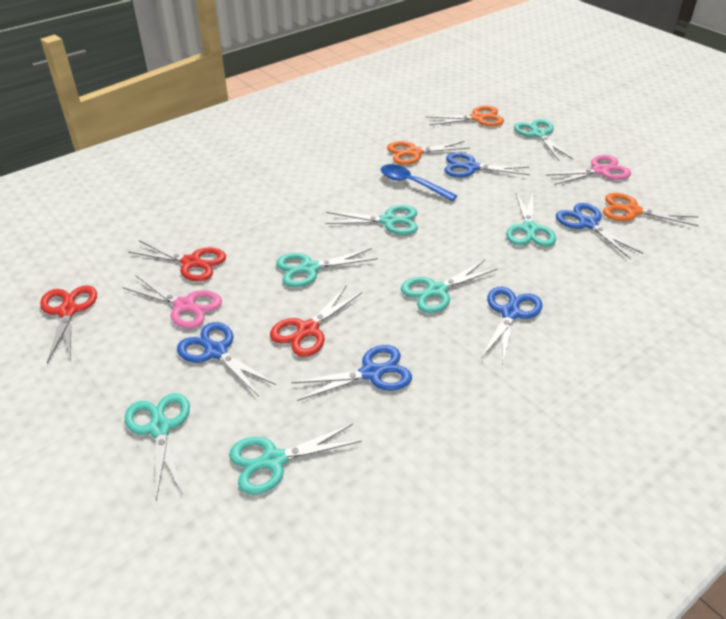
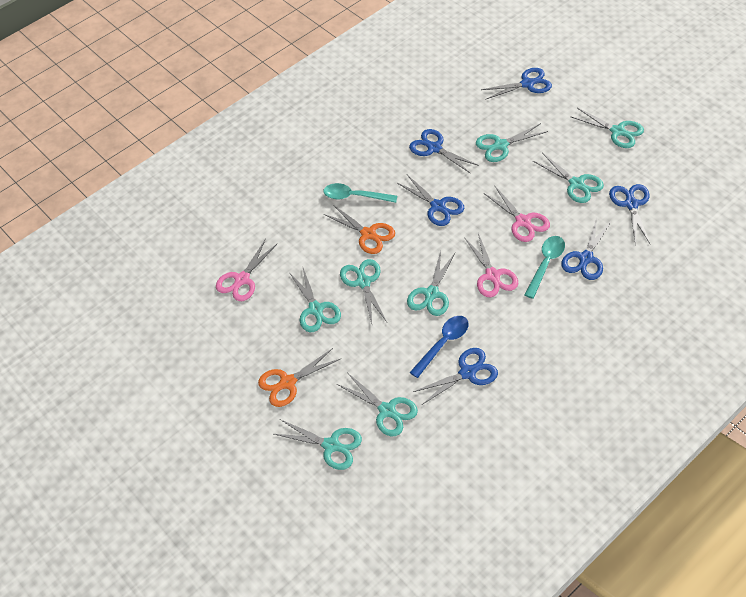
blue scissors: [177,322,276,396] [291,345,412,401] [444,153,530,177] [481,287,543,366] [556,203,643,259] = 5 -> [397,175,465,226] [409,129,479,174] [413,348,498,405] [481,68,552,100] [561,218,612,280] [609,184,650,245] = 6
orange scissors: [387,141,469,165] [426,106,504,126] [603,193,699,226] = 3 -> [258,348,340,407] [324,205,395,254] = 2
pink scissors: [122,275,222,329] [546,155,631,185] = 2 -> [216,239,278,301] [464,233,518,297] [483,186,550,242] = 3
red scissors: [40,285,97,363] [128,240,226,281] [270,285,362,357] = 3 -> none = 0
turquoise scissors: [125,393,190,501] [229,424,362,495] [276,248,378,287] [325,205,418,235] [401,260,498,313] [506,193,556,247] [514,119,573,160] = 7 -> [274,419,362,470] [289,268,341,332] [337,373,418,436] [340,259,387,324] [407,251,455,316] [476,123,548,162] [533,153,604,203] [570,108,644,148] = 8
turquoise spoon: none = 0 -> [324,183,397,203] [524,236,565,299] = 2

